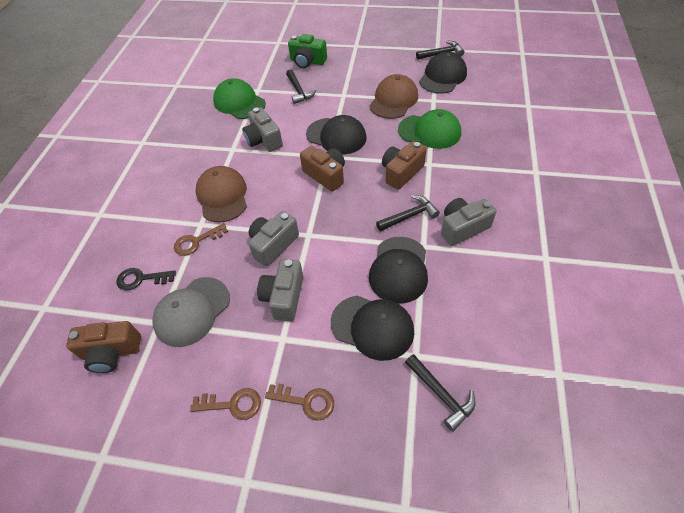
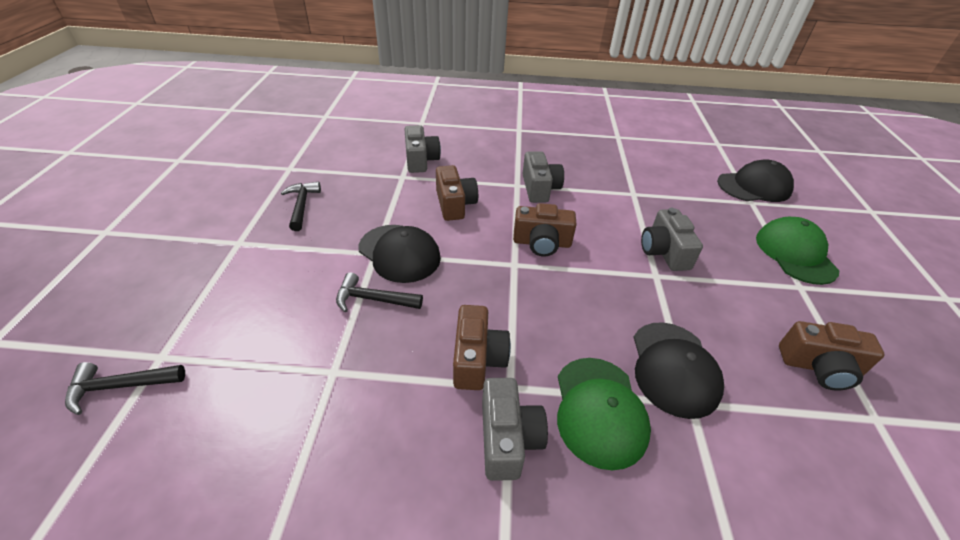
black cap: [306,115,367,155] [331,296,414,361] [369,237,428,304] [419,52,467,94] = 4 -> [359,225,441,283] [634,322,724,419] [717,159,794,202] = 3
black hammer: [286,69,316,104] [376,195,440,232] [405,354,476,432] [416,41,465,60] = 4 -> [65,362,185,415] [281,182,321,231] [336,272,423,312] = 3
black key: [116,268,176,291] = 1 -> none = 0
brown camera: [66,321,141,373] [300,146,345,192] [382,141,427,190] = 3 -> [436,165,478,221] [453,305,511,390] [513,203,577,256] [779,321,884,390] = 4
brown cap: [196,166,247,223] [369,74,418,119] = 2 -> none = 0
brown key: [174,223,228,256] [190,388,261,420] [265,384,334,421] = 3 -> none = 0
green camera: [288,34,327,68] = 1 -> none = 0
grey cap: [152,277,230,347] = 1 -> none = 0

